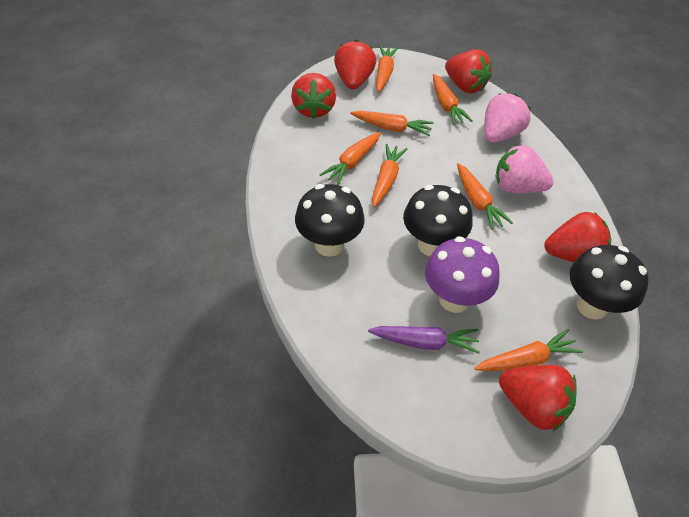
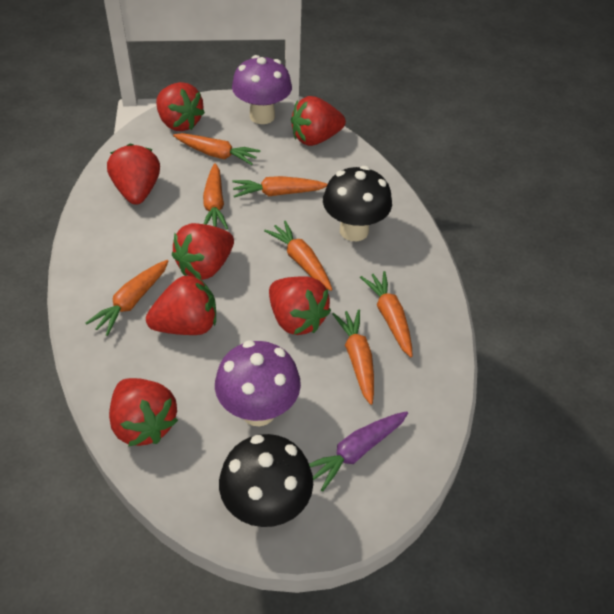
black mushroom: [295,184,365,257] [403,185,473,256] [570,245,649,320] = 3 -> [219,434,313,527] [323,166,392,241] = 2
pink strawberry: [484,93,531,143] [496,144,554,193] = 2 -> none = 0
purple mushroom: [425,236,500,313] = 1 -> [215,340,301,426] [232,55,292,124] = 2
red strawberry: [291,73,336,119] [334,39,376,90] [445,49,492,93] [499,365,577,431] [544,212,611,262] = 5 -> [107,144,160,205] [109,378,178,446] [146,275,216,335] [156,82,205,131] [172,223,234,280] [269,276,331,335] [291,96,346,146] = 7

